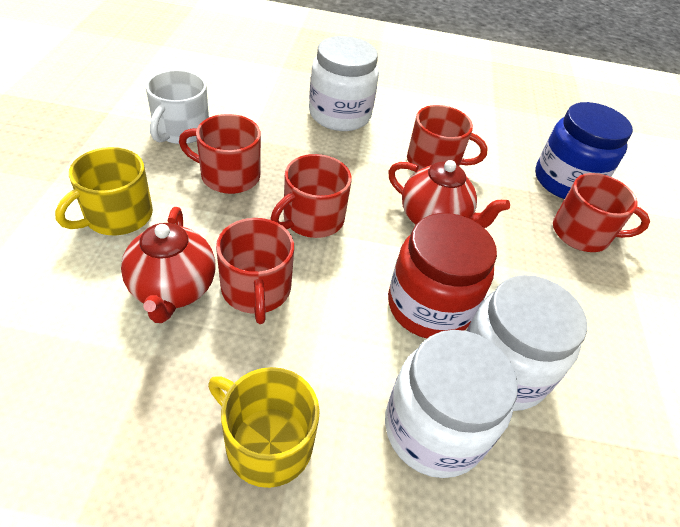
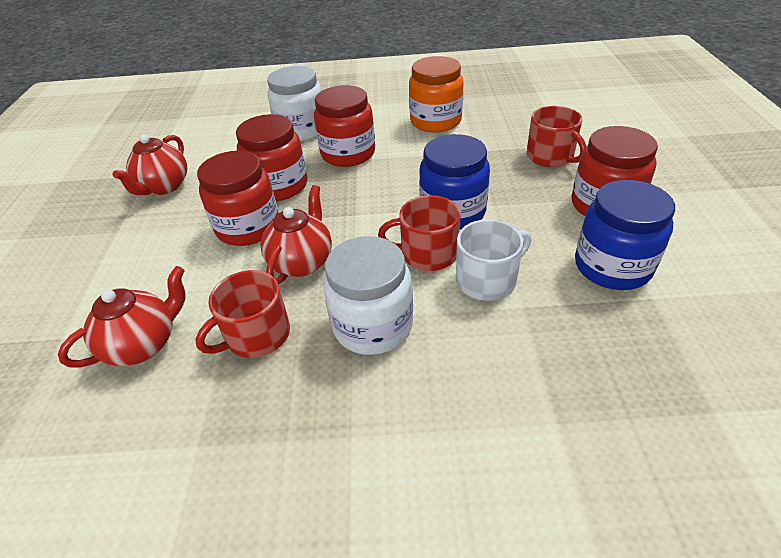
blue jar: [535,102,633,199] = 1 -> [419,134,490,230] [575,180,675,290] = 2
orange jar: none = 0 -> [409,56,464,133] = 1
red jar: [388,213,497,338] = 1 -> [197,151,278,246] [236,114,307,201] [314,85,375,167] [572,126,658,216] = 4
red mug: [179,114,261,194] [216,218,294,324] [270,154,352,238] [407,105,488,171] [553,173,650,252] = 5 -> [195,270,290,358] [378,195,461,271] [526,106,586,167] = 3
red teapot: [121,207,215,323] [388,160,510,228] = 2 -> [58,266,185,368] [112,134,187,195] [261,185,332,284] = 3
white jar: [309,36,379,131] [385,330,518,478] [466,275,587,411] = 3 -> [267,66,322,141] [323,236,413,355] = 2
yellow mug: [55,147,153,235] [208,367,320,488] = 2 -> none = 0

